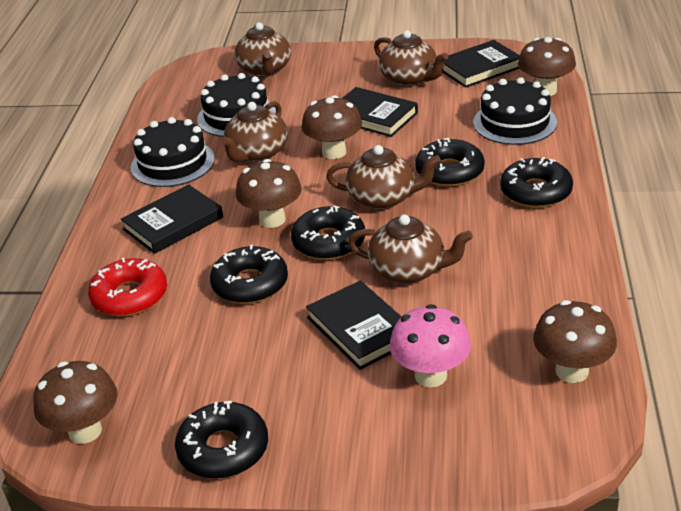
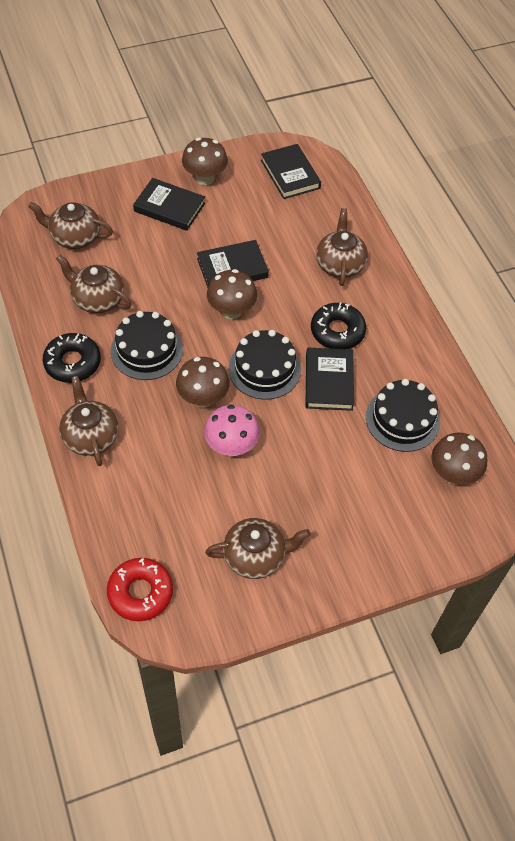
black donut: [175,401,268,479] [210,245,288,304] [291,205,365,260] [415,138,485,187] [500,157,573,208] = 5 -> [43,333,101,383] [311,303,366,349] = 2
brown mushroom: [33,361,118,444] [236,159,302,228] [301,95,362,159] [518,37,576,96] [533,300,617,383] = 5 -> [176,357,230,408] [182,138,228,185] [207,269,257,319] [431,433,488,485] = 4

